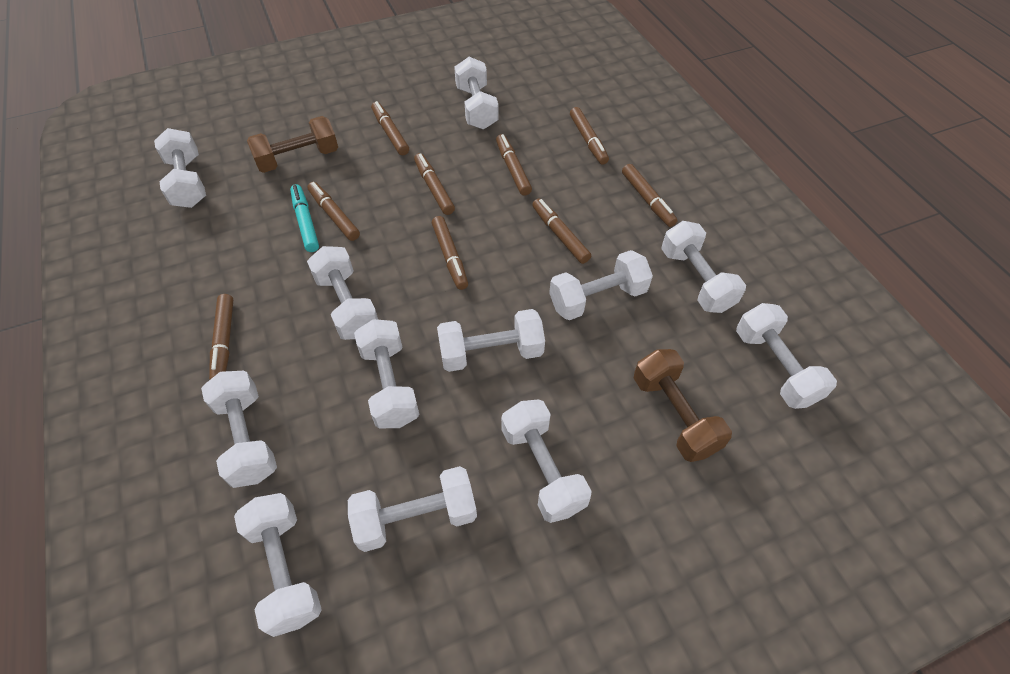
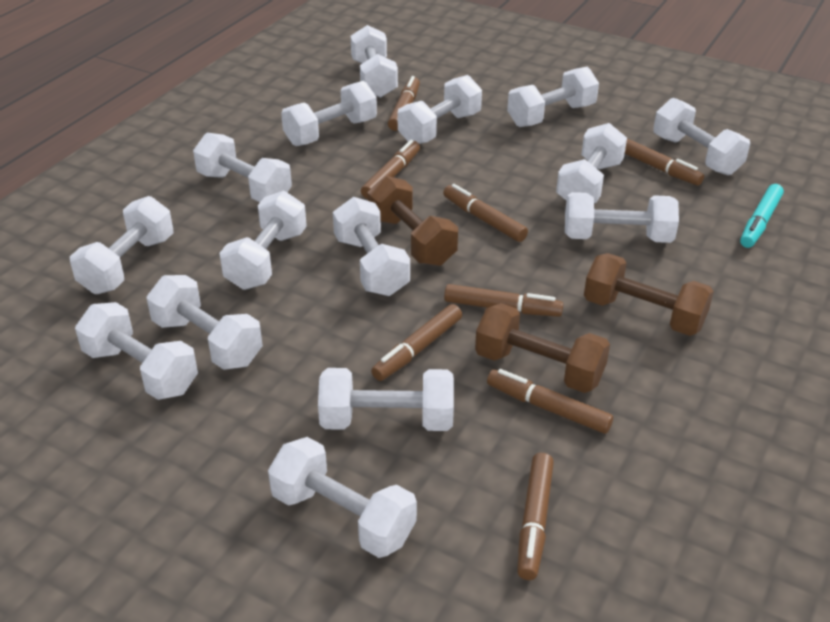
brown dumbbell: [247,116,338,173] [634,349,732,462] = 2 -> [368,176,458,266] [475,303,610,393] [584,253,714,336] = 3
brown marker: [209,294,233,379] [307,182,360,241] [371,101,409,155] [414,153,455,215] [432,216,468,290] [496,134,532,196] [532,198,591,264] [570,107,609,165] [622,164,677,227] = 9 -> [361,140,420,199] [371,304,462,381] [388,76,420,131] [443,184,528,242] [444,284,563,317] [487,369,613,434] [517,453,554,580] [625,138,704,186] = 8
white dumbbell: [154,128,206,208] [201,371,277,488] [234,493,322,637] [307,246,378,340] [348,466,477,552] [354,319,419,428] [437,309,545,372] [454,57,499,129] [501,399,592,523] [549,250,653,320] [661,221,746,313] [736,303,837,409] = 12 -> [70,196,174,294] [75,302,198,400] [147,275,263,370] [193,133,292,202] [219,191,307,290] [268,437,417,558] [281,81,377,146] [318,368,454,431] [333,197,410,296] [351,25,398,98] [398,75,482,144] [507,67,599,127] [556,123,627,203] [565,192,679,243] [653,98,750,175] = 15

